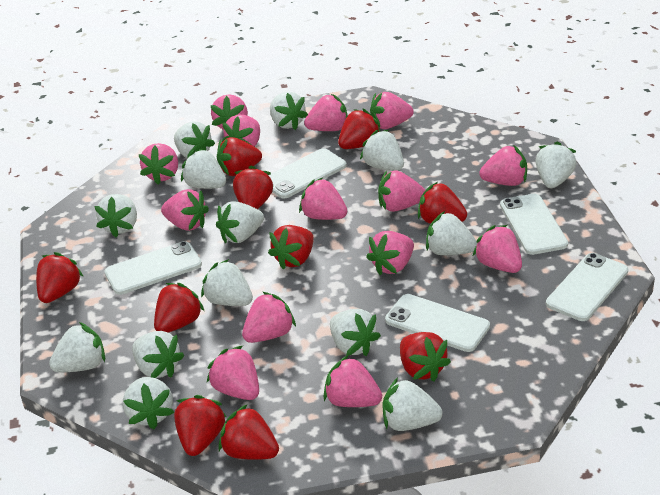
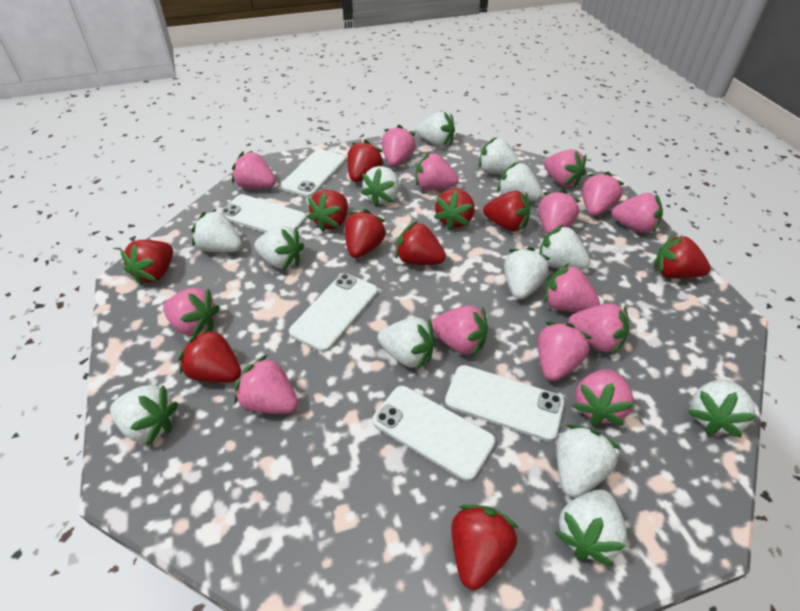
white strawberry: [49,322,105,372] [94,194,137,237] [123,377,174,429] [132,331,185,378] [174,122,215,158] [181,148,226,189] [201,259,253,306] [216,202,264,243] [270,92,308,130] [330,309,381,356] [360,130,404,171] [382,378,443,431] [426,211,477,255] [535,141,576,188] = 14 -> [110,385,178,446] [191,209,242,253] [254,226,304,270] [361,166,399,207] [377,317,436,371] [416,112,455,147] [479,138,520,174] [497,162,542,201] [504,247,550,299] [539,225,590,270] [554,489,627,566] [556,424,620,498] [688,379,757,437] = 13

